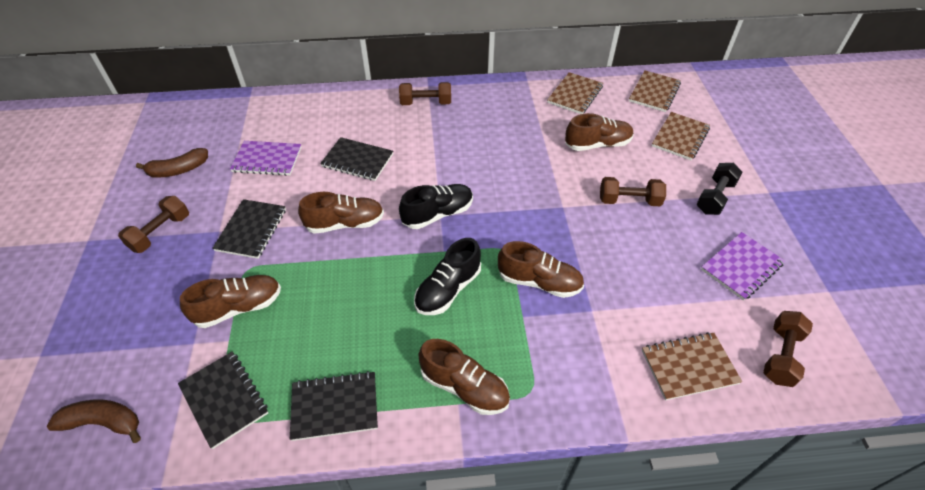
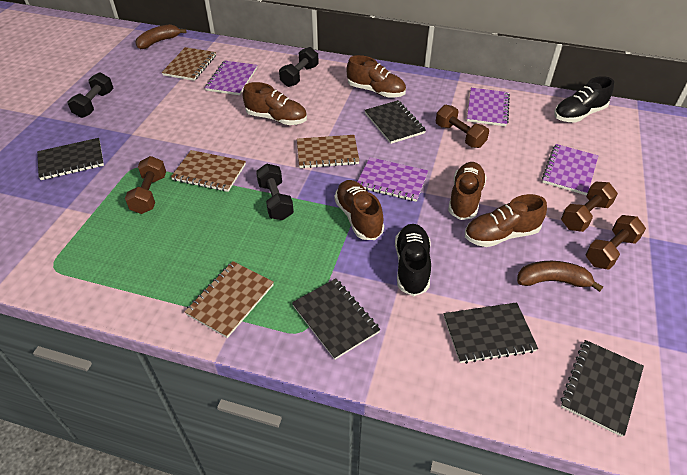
black dumbbell: [696,163,743,215] = 1 -> [67,72,114,118] [256,163,294,220] [279,47,319,87] = 3
black notebook: [178,351,268,449] [212,199,286,259] [290,371,378,441] [320,137,393,181] = 4 -> [37,138,104,180] [292,278,381,360] [365,100,426,144] [444,302,538,364] [561,340,644,437] = 5
purple notebook: [230,141,301,176] [701,232,785,301] = 2 -> [205,60,257,95] [357,157,428,202] [467,88,510,126] [542,144,598,195] = 4

